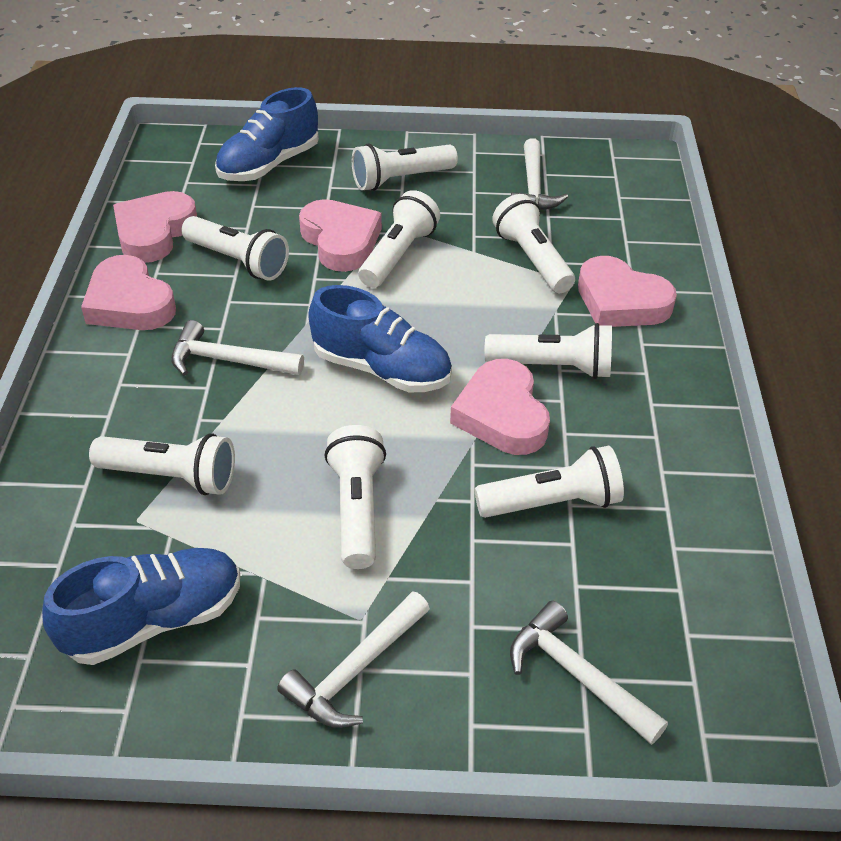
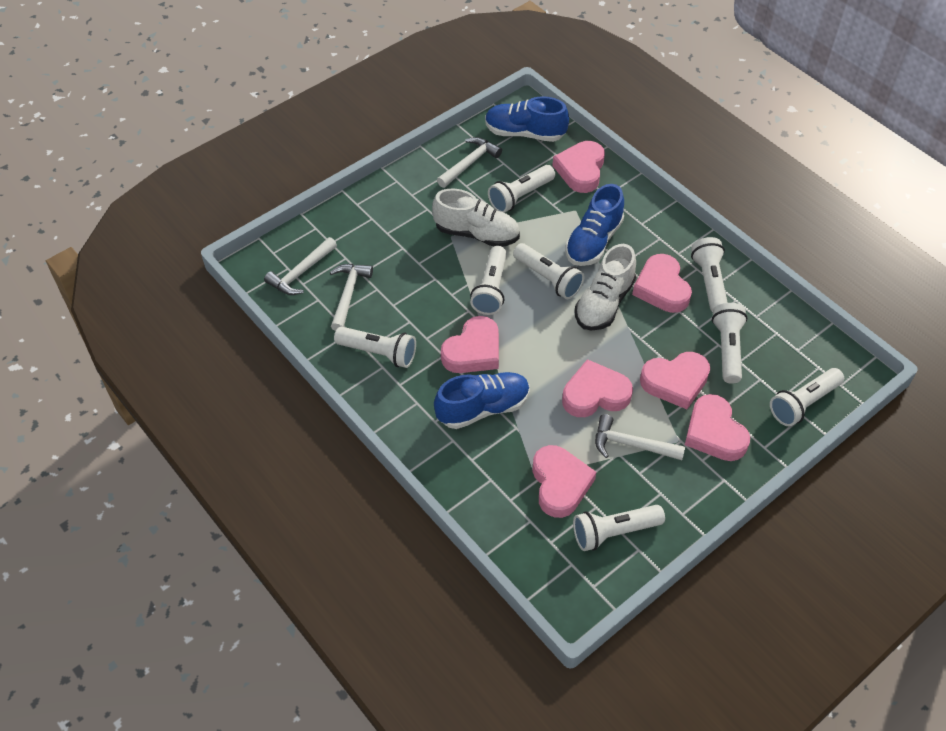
pink heart: [81,255,176,330] [113,191,197,263] [299,199,382,272] [450,359,550,455] [578,256,677,327] = 5 -> [441,316,499,373] [532,445,596,518] [552,141,605,193] [562,359,633,417] [632,254,692,313] [640,352,710,409] [685,394,750,461] = 7
white shoe: none = 0 -> [432,189,520,247] [575,244,636,331] = 2

